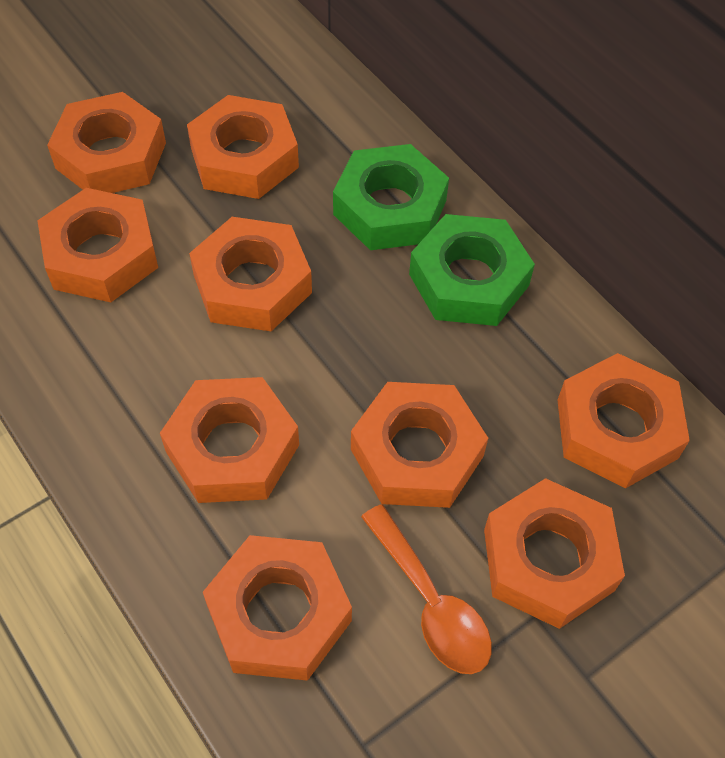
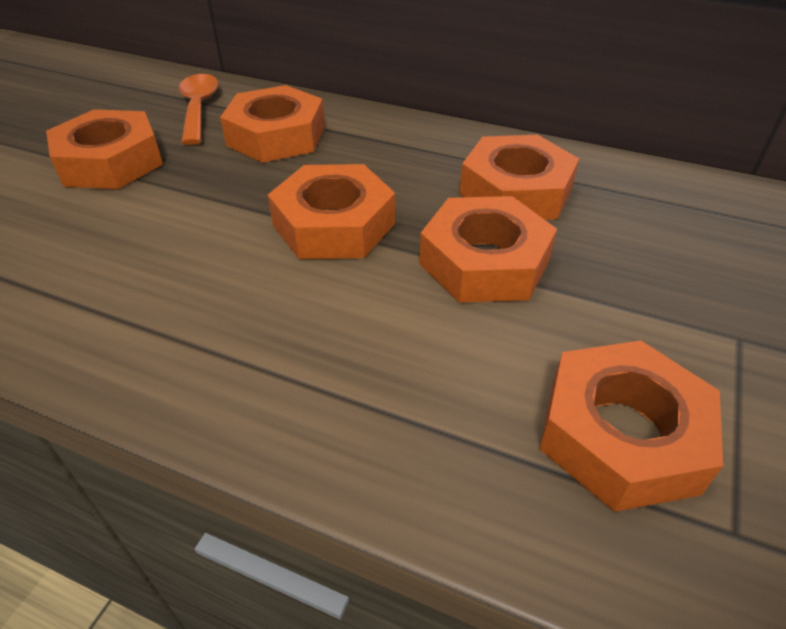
green nut: [333,144,449,250] [409,214,535,326] = 2 -> none = 0
orange nut: [37,188,158,302] [47,92,166,193] [160,377,299,503] [187,95,299,199] [189,217,312,331] [203,535,352,681] [351,382,488,508] [484,478,625,629] [557,353,690,489] = 9 -> [46,109,163,189] [220,85,325,163] [268,164,395,259] [419,196,557,303] [459,135,579,220] [540,340,723,512] = 6

